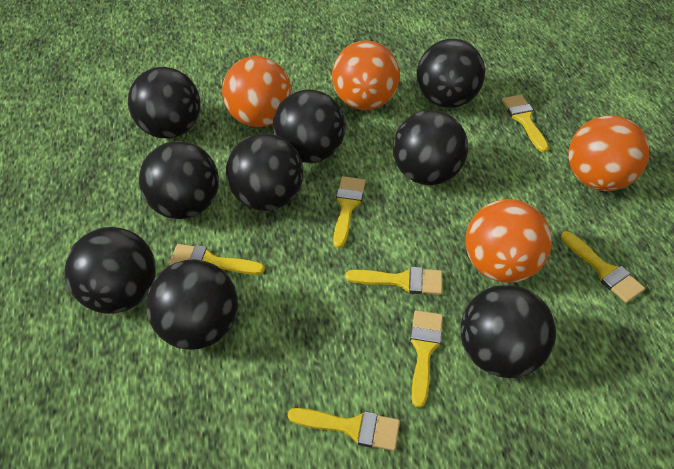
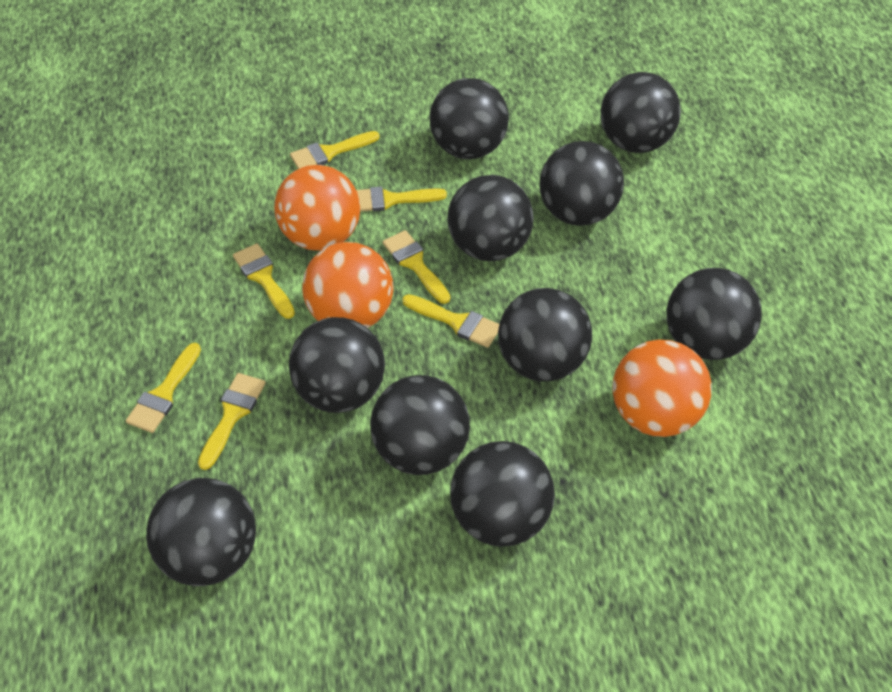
black ball: [65,227,156,314] [128,67,201,138] [139,141,219,219] [146,259,238,350] [226,133,304,211] [273,89,346,163] [393,110,468,185] [417,39,485,108] [461,285,556,378] = 9 -> [146,478,256,586] [289,317,385,413] [370,375,470,475] [430,78,509,159] [448,175,534,261] [450,441,555,547] [498,288,592,381] [540,141,624,226] [601,72,681,153] [666,268,762,360] = 10
orange ball: [222,56,292,127] [332,40,400,110] [465,199,552,283] [568,115,649,191] = 4 -> [274,165,360,251] [302,242,393,328] [612,340,712,437] = 3

